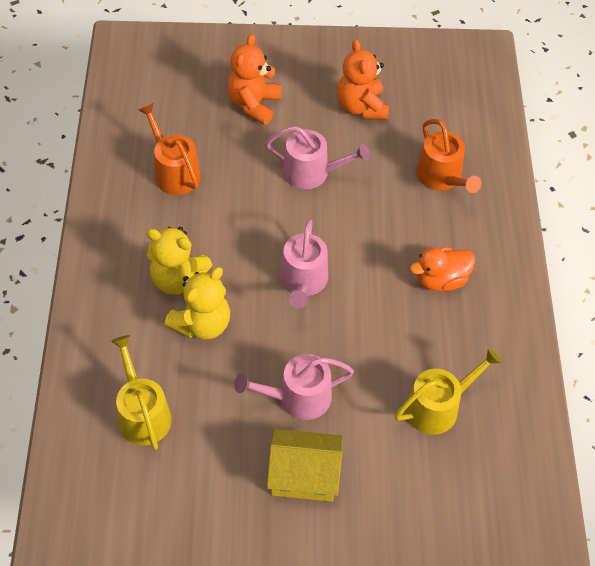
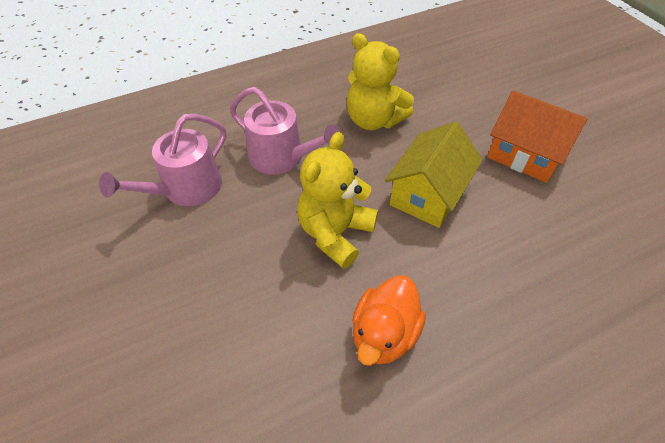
orange house: none = 0 -> [487,91,588,183] = 1
orange teddy bear: [228,34,281,125] [337,39,389,120] = 2 -> none = 0
orange watering can: [139,103,201,195] [416,119,482,193] = 2 -> none = 0
pink watering can: [234,354,354,420] [266,126,370,189] [280,219,328,309] = 3 -> [99,114,226,206] [230,87,341,175] = 2
yellow watering can: [111,335,172,450] [395,348,502,435] = 2 -> none = 0

